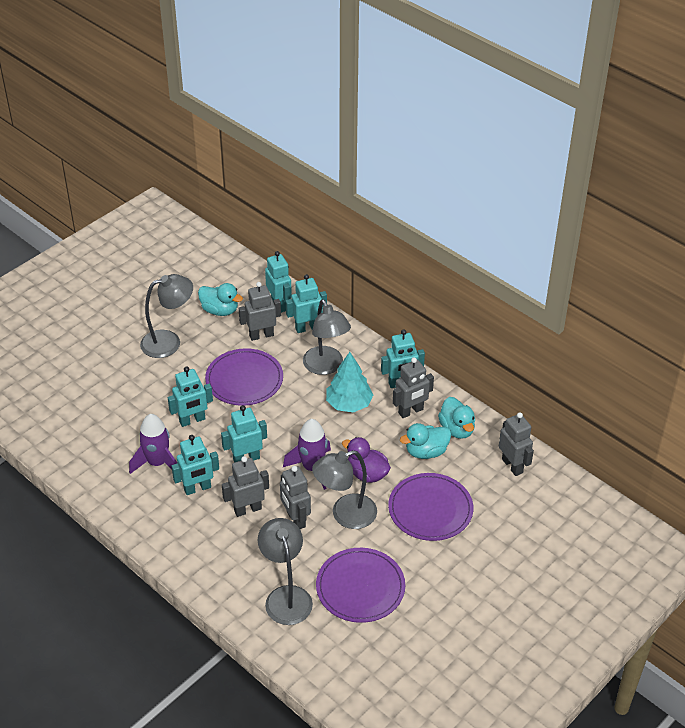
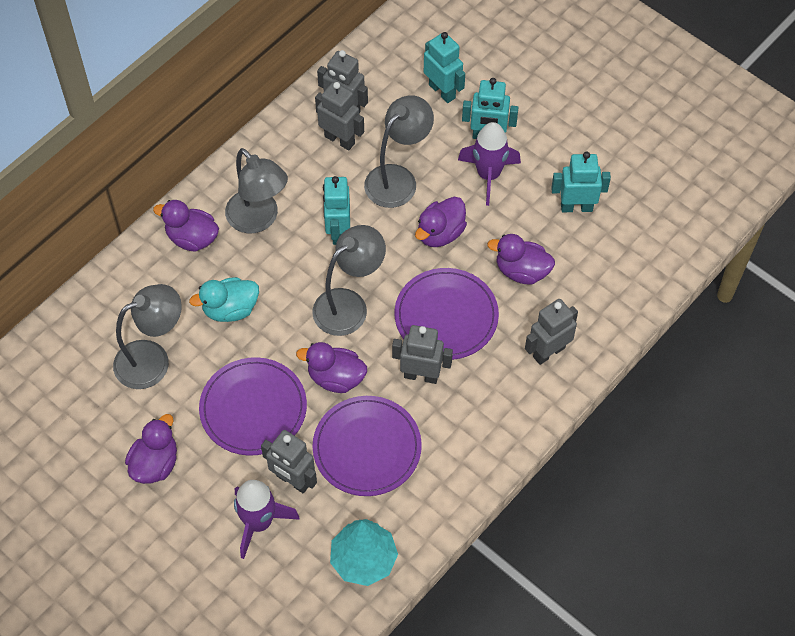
purple duck: [342,437,391,483] = 1 -> [125,414,177,484] [153,200,219,252] [296,342,367,393] [415,197,467,247] [487,234,555,284] = 5
turquoise duck: [198,283,243,316] [400,423,451,459] [438,397,475,439] = 3 -> [189,277,259,322] = 1
turquoise robot: [168,366,213,427] [172,435,219,495] [221,405,267,463] [265,251,292,313] [286,274,327,333] [381,329,425,388] = 6 -> [323,176,350,245] [424,32,465,103] [462,78,519,139] [551,152,611,212] = 4

